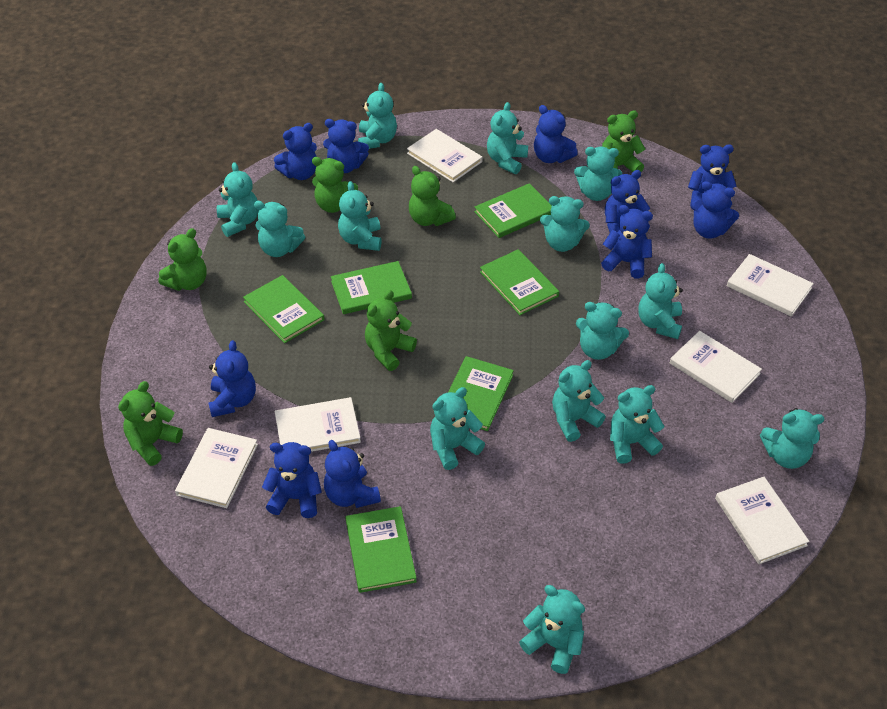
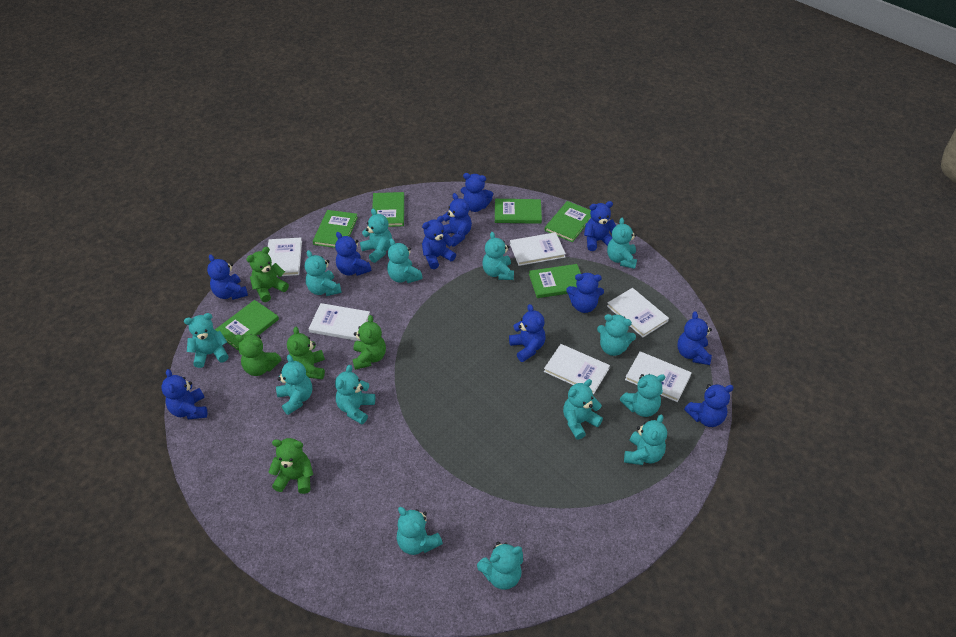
blue teddy bear: [209,340,256,417] [262,442,322,518] [274,123,317,180] [323,119,369,173] [324,440,381,508] [534,105,578,163] [601,205,653,279] [605,170,650,233] [688,144,737,209] [690,181,739,239] = 10 -> [161,369,207,419] [207,254,248,300] [335,232,371,276] [422,216,456,269] [443,193,472,247] [461,173,493,212] [509,304,546,362] [566,273,604,313] [584,201,616,251] [677,311,712,365] [684,384,734,427] = 11
green teddy bear: [118,381,183,466] [159,228,207,291] [312,157,358,213] [365,290,417,371] [409,166,456,226] [602,110,645,172] = 6 -> [235,334,282,376] [247,247,289,302] [268,438,313,494] [287,327,325,379] [352,315,386,370] = 5

